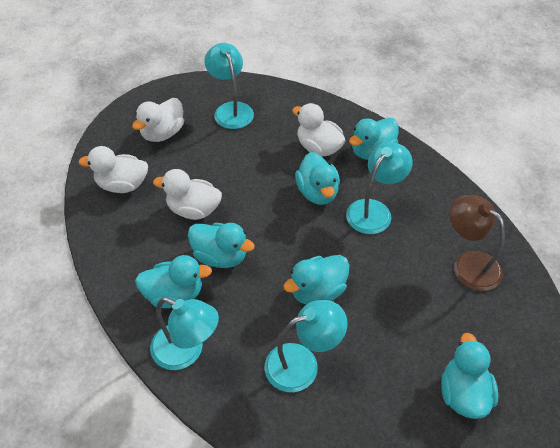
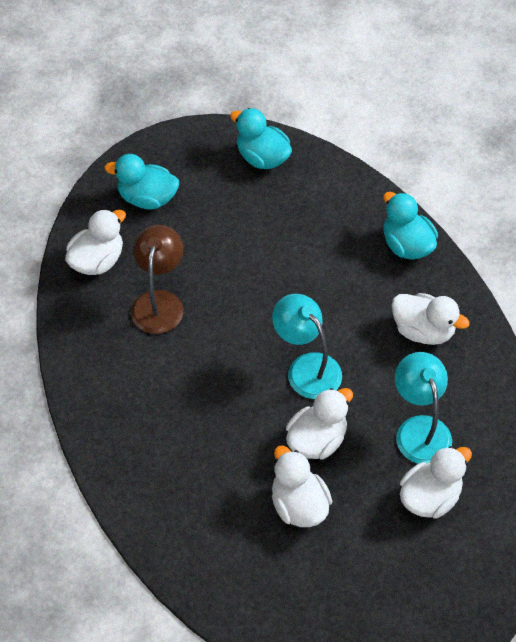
turquoise duck: [135,255,212,308] [188,223,255,268] [283,255,349,305] [295,152,340,205] [349,117,399,160] [441,333,498,419] = 6 -> [104,154,179,209] [230,108,292,169] [383,192,438,260] = 3
turquoise lamp: [150,297,219,370] [204,43,254,129] [264,300,348,392] [346,142,413,234] = 4 -> [272,294,342,399] [395,352,452,464] = 2
white duck: [78,146,148,193] [132,98,184,142] [153,169,222,220] [292,103,346,157] = 4 -> [65,209,126,275] [272,445,332,527] [286,388,353,459] [392,293,470,345] [400,446,472,519] = 5

